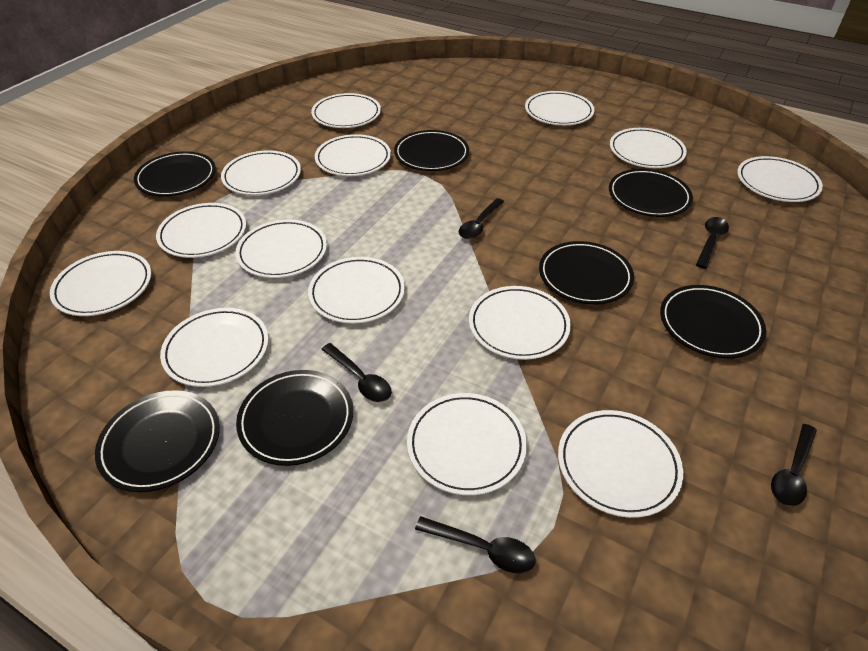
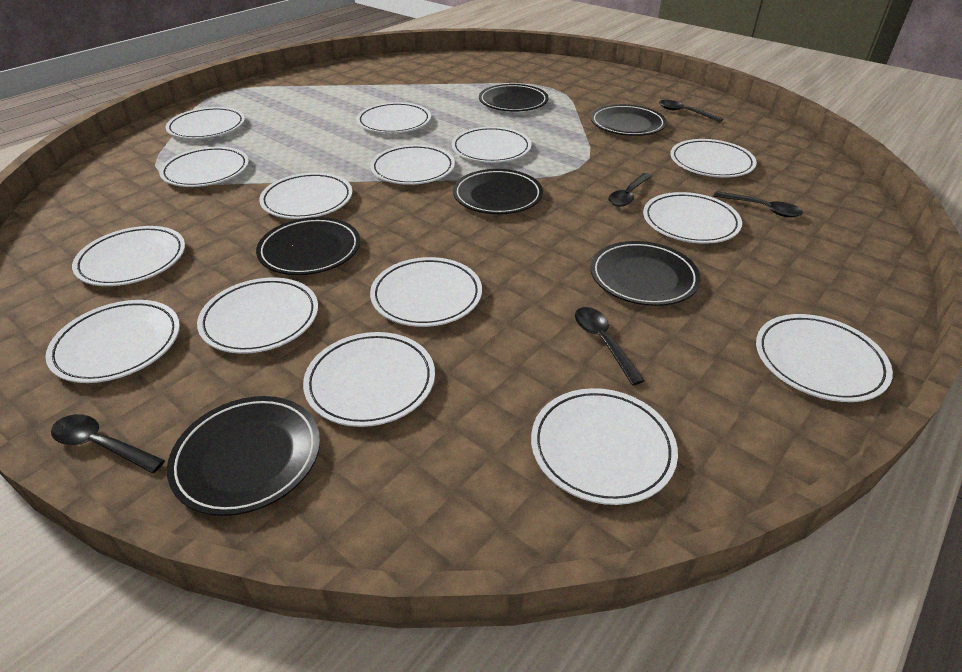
black plate: [95,390,220,492] [134,151,216,196] [236,370,353,466] [394,130,469,171] [539,241,634,304] [609,169,693,217] [660,285,766,358] = 7 -> [167,396,320,516] [256,217,360,275] [453,169,543,214] [479,84,549,112] [591,104,667,136] [591,241,701,306] = 6
white plate: [50,251,151,316] [156,203,246,258] [160,308,268,387] [221,150,301,195] [236,220,327,278] [308,257,405,324] [311,93,381,128] [315,134,391,176] [407,393,527,495] [469,286,571,360] [525,91,594,125] [558,410,683,518] [610,128,687,168] [737,156,823,202] = 14 -> [45,300,180,383] [72,226,185,286] [159,147,249,187] [166,107,245,139] [197,277,318,354] [259,172,353,219] [303,332,435,427] [357,102,431,133] [370,145,455,185] [370,257,482,327] [452,127,531,163] [531,388,678,505] [643,192,742,244] [670,139,757,178] [756,314,893,402] = 15

